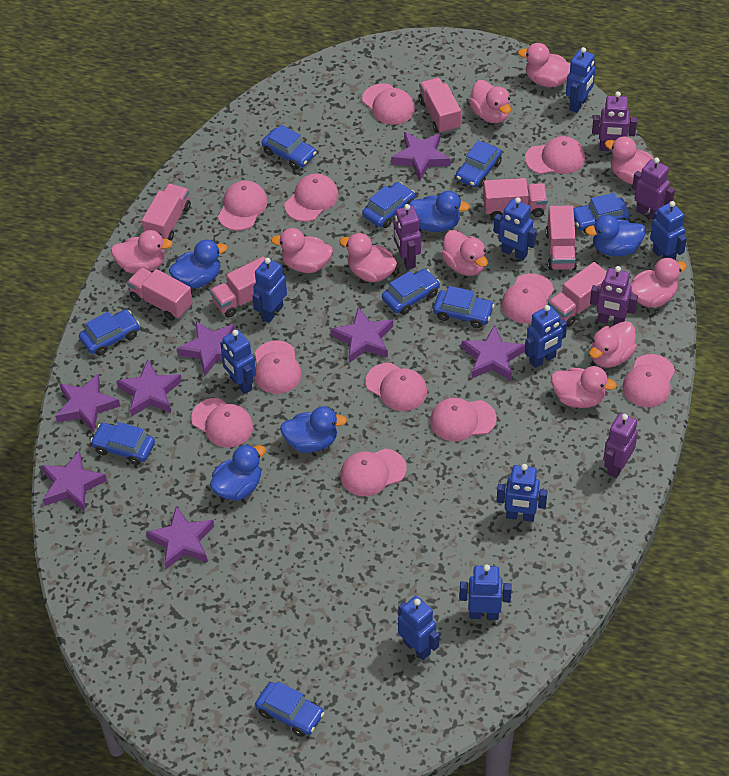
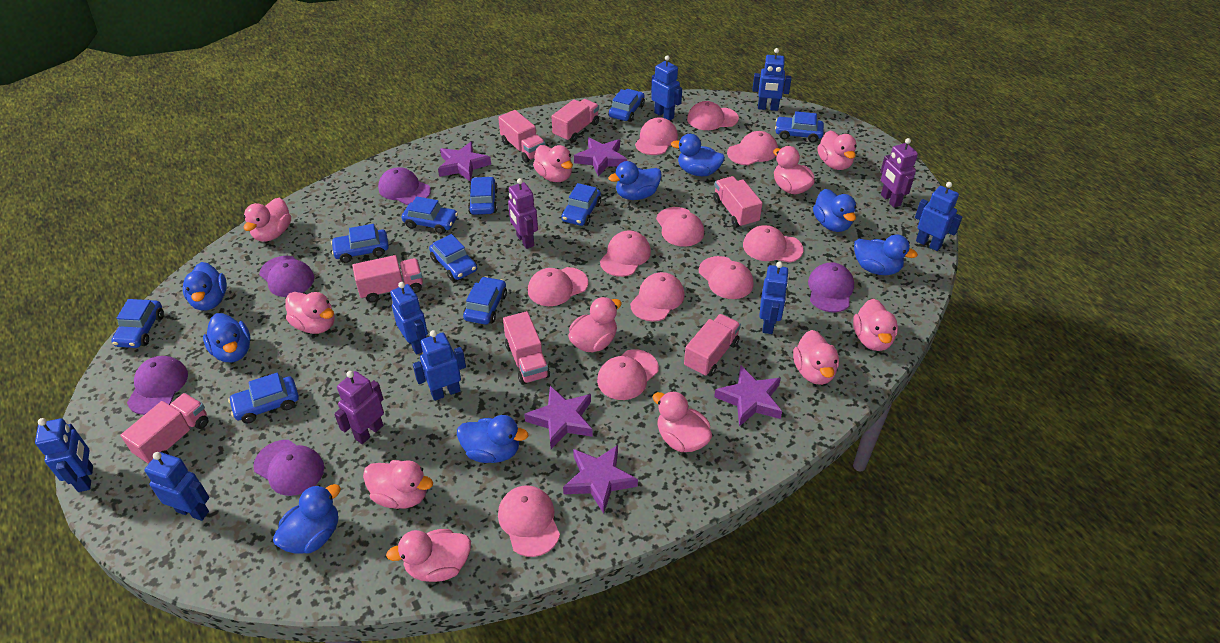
blue car: [79,310,140,356] [90,422,155,465] [255,681,324,737] [262,125,317,170] [362,182,415,228] [382,269,440,315] [433,286,494,328] [456,140,502,188] [574,193,630,234] = 9 -> [111,299,164,348] [228,372,299,423] [331,224,389,263] [401,197,458,234] [429,234,477,281] [463,276,507,325] [468,176,498,215] [561,183,601,226] [609,89,645,122] [775,111,824,143] = 10
blue duck: [169,240,227,288] [210,444,266,500] [280,406,347,453] [409,191,470,232] [585,215,646,256] = 5 -> [183,262,227,311] [203,313,251,362] [273,484,341,554] [457,415,528,463] [608,161,662,200] [671,134,725,176] [813,189,856,232] [854,235,918,275] = 8
blue robot: [220,330,256,394] [252,258,287,323] [398,596,440,660] [459,564,512,620] [494,197,537,260] [497,464,547,522] [525,305,567,368] [566,47,595,113] [650,201,687,261] = 9 -> [35,418,93,492] [144,452,209,521] [390,282,428,354] [413,330,466,401] [651,55,682,121] [752,48,791,111] [759,262,789,334] [915,182,963,251] = 8
pink duck: [111,230,173,274] [271,228,333,273] [339,233,397,282] [441,230,488,276] [469,80,511,123] [518,43,571,87] [551,366,617,408] [589,321,637,368] [605,136,654,184] [631,258,687,308] = 10 -> [243,198,291,242] [286,292,335,334] [363,460,433,509] [386,529,471,582] [533,145,573,182] [568,297,622,352] [653,391,712,452] [773,146,815,194] [793,330,839,385] [817,130,857,170] [853,299,898,351] = 11
purple cap: none = 0 -> [127,356,188,415] [253,440,324,496] [259,256,314,297] [378,167,431,205] [808,262,854,312] = 5
purple robot: [394,204,421,270] [590,266,638,325] [592,91,637,151] [603,413,638,478] [632,158,675,220] = 5 -> [334,371,384,444] [508,178,538,249] [880,138,918,208] = 3
purple star: [41,450,107,511] [55,374,120,432] [117,360,182,417] [146,506,214,569] [177,321,235,376] [331,307,393,363] [391,132,451,180] [462,325,525,380] = 8 -> [438,142,491,182] [524,386,593,449] [563,445,638,514] [574,137,627,177] [714,365,782,427] = 5

